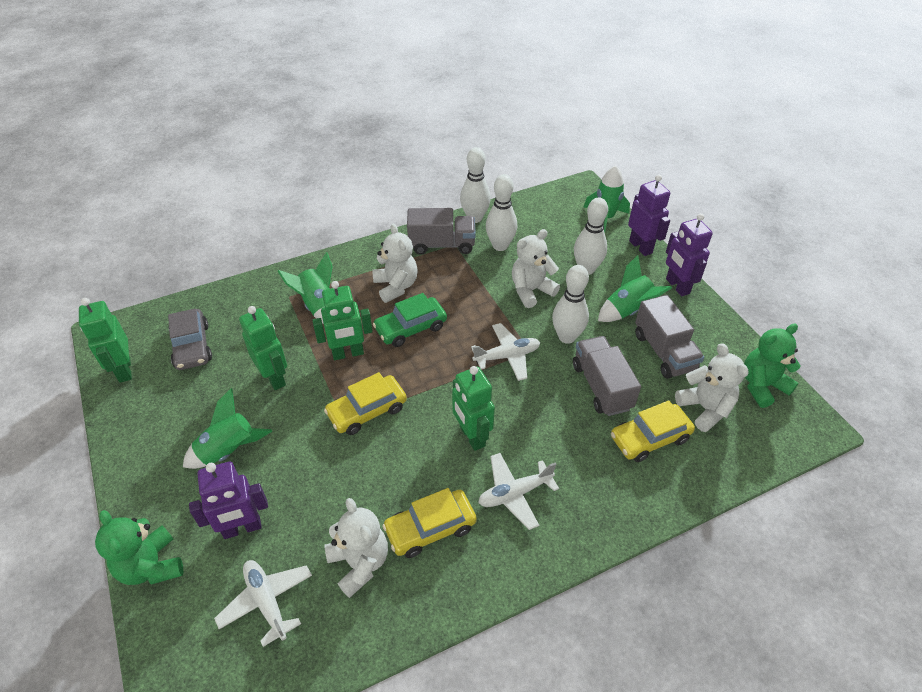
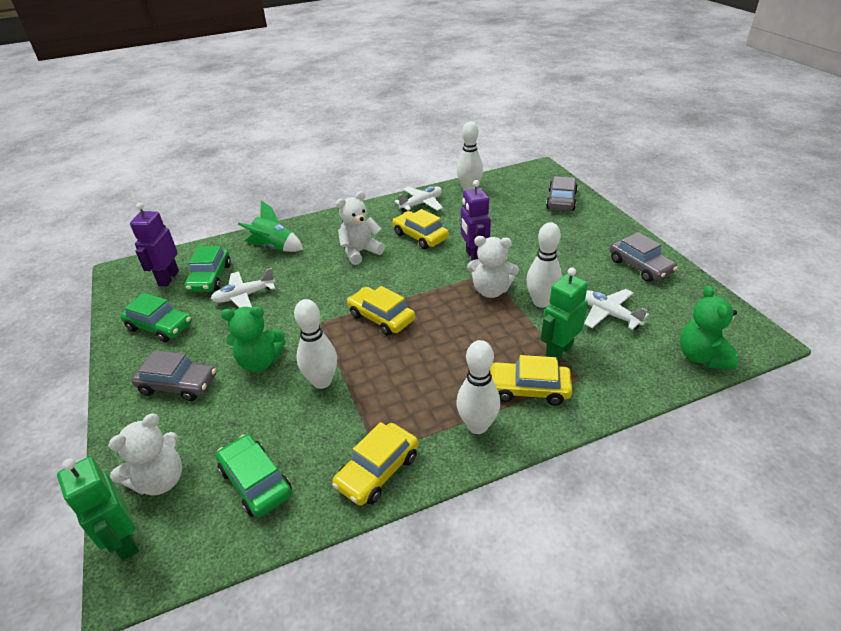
green car: [373,293,447,347] = 1 -> [120,293,192,342] [184,246,231,292] [216,434,292,517] = 3
green robot: [79,298,132,383] [239,306,287,390] [312,281,373,360] [452,366,495,451] = 4 -> [57,457,139,560] [541,267,588,360] = 2
green rocket: [183,388,272,469] [277,252,333,324] [583,166,630,233] [598,255,672,322] = 4 -> [237,200,304,252] = 1
grey car: [168,308,212,370] = 1 -> [131,350,216,401] [546,176,578,211] [610,232,678,282] = 3
grey truck: [407,208,476,255] [573,336,641,416] [635,295,704,379] = 3 -> none = 0
purple robot: [189,462,268,539] [628,175,670,256] [666,213,713,296] = 3 -> [130,203,179,286] [461,180,491,261] = 2
white teddy bear: [325,498,388,598] [372,224,418,303] [512,229,560,308] [675,343,749,432] = 4 -> [108,413,182,496] [336,191,385,265] [467,236,519,298] = 3
yellow car: [324,372,407,435] [382,488,477,558] [611,400,695,462] = 3 -> [332,422,418,506] [347,286,415,336] [392,209,449,249] [490,355,572,406] = 4

